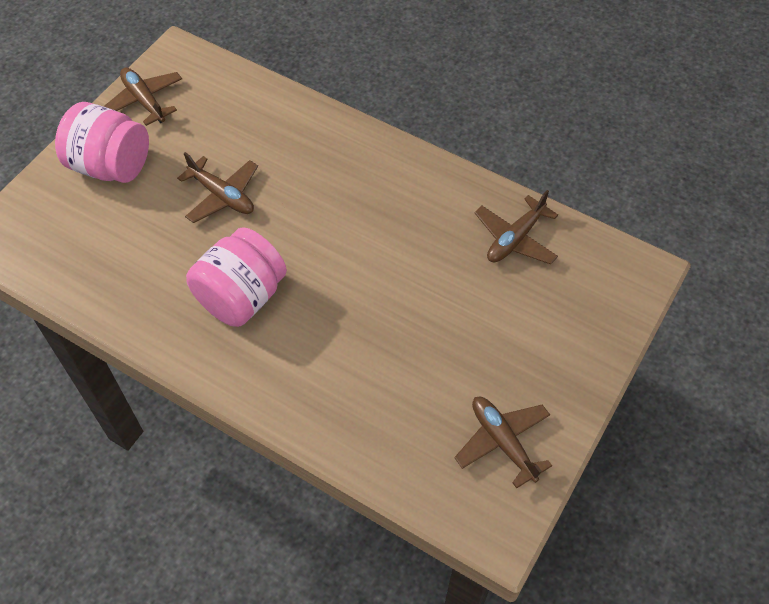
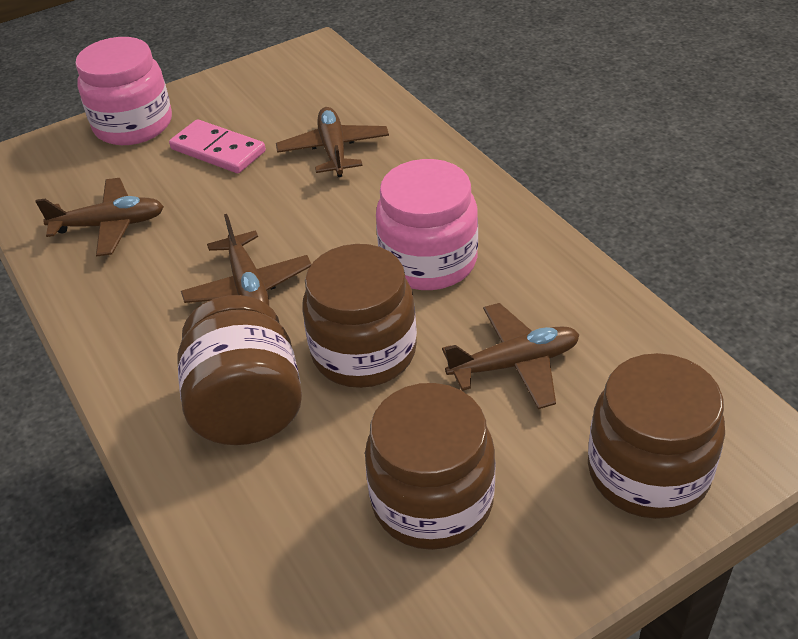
brown jar: none = 0 -> [178,295,302,445] [302,244,417,388] [365,383,496,550] [588,353,725,519] = 4
pink domino: none = 0 -> [169,119,266,173] = 1

